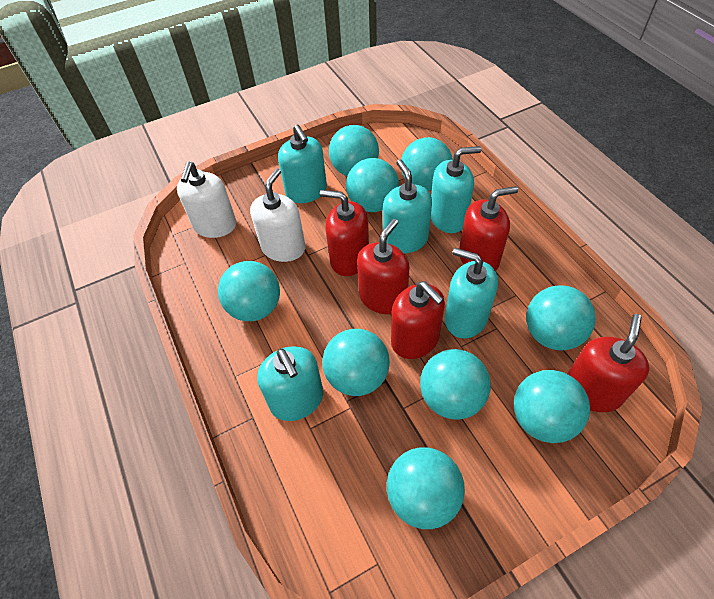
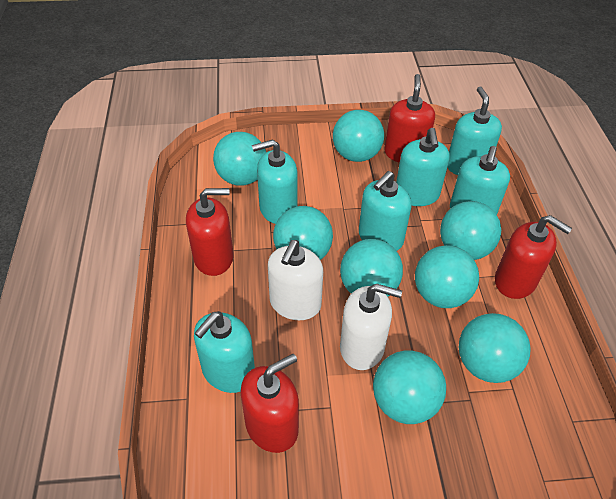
red soap dispenser: [320,190,369,276] [357,219,410,314] [391,281,445,359] [459,186,518,271] [567,314,649,412] = 5 -> [186,188,234,276] [241,354,299,453] [384,74,435,163] [495,215,572,299] = 4
turquoise ball: [218,261,280,321] [322,329,390,396] [329,125,379,176] [346,158,399,212] [387,447,465,529] [401,137,453,191] [420,349,491,420] [514,370,590,443] [526,285,596,350] = 9 -> [213,132,266,186] [273,206,333,260] [333,110,384,162] [340,239,403,297] [373,351,446,424] [415,245,479,308] [440,201,501,260] [459,313,531,383] = 8
turquoise soap dispenser: [257,346,323,421] [278,125,327,203] [383,159,432,254] [431,146,481,233] [445,248,498,338] = 5 -> [194,311,255,393] [252,139,297,224] [359,171,412,251] [396,128,450,206] [448,87,502,175] [450,146,510,215] = 6

